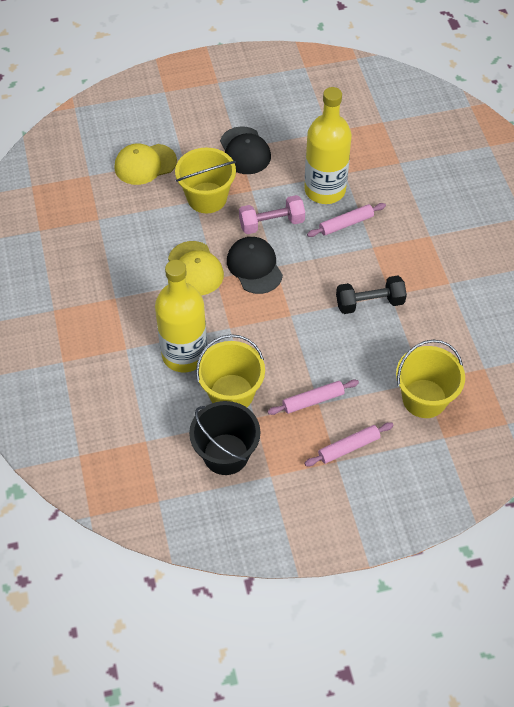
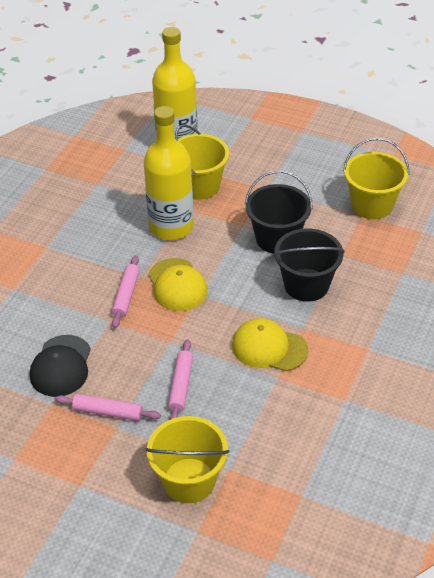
black bucket: [189,401,260,475] = 1 -> [245,170,313,254] [273,228,344,302] = 2
black cap: [220,126,271,174] [227,237,283,294] = 2 -> [30,335,91,397] = 1
black dumbbell: [336,276,407,314] = 1 -> none = 0
pink dumbbell: [239,195,305,234] = 1 -> none = 0

